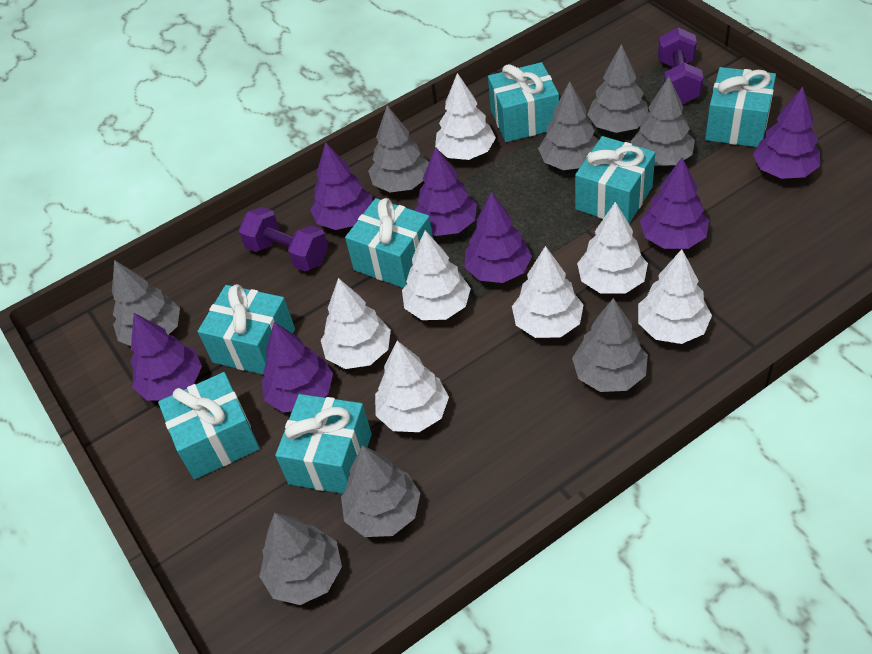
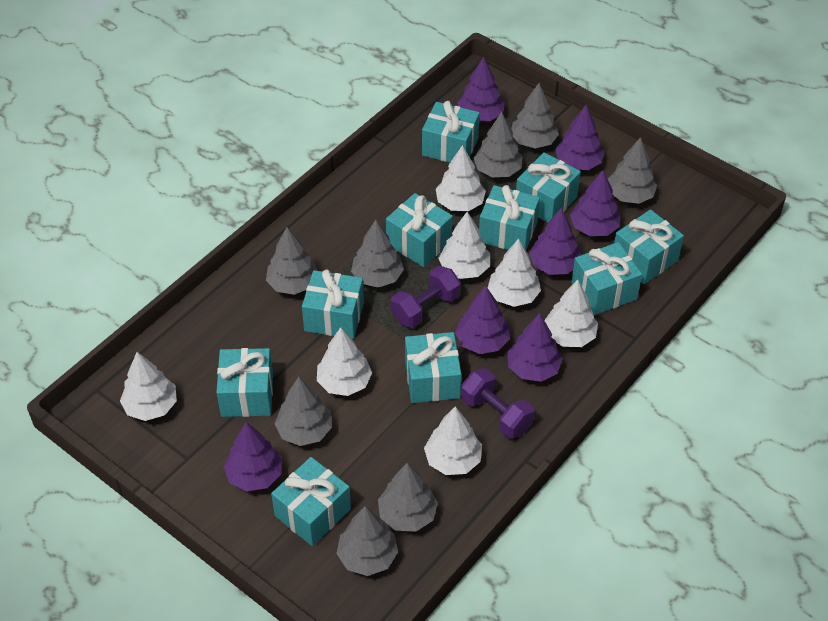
turquoise gift: [158,372,260,479] [198,284,295,375] [275,394,372,494] [345,198,433,288] [488,62,559,142] [575,136,655,224] [705,67,776,147] = 7 -> [216,348,273,417] [271,457,351,546] [302,269,364,339] [386,193,453,267] [405,332,461,403] [422,101,480,162] [479,185,540,250] [516,152,581,223] [571,242,642,315] [614,209,684,284] = 10

